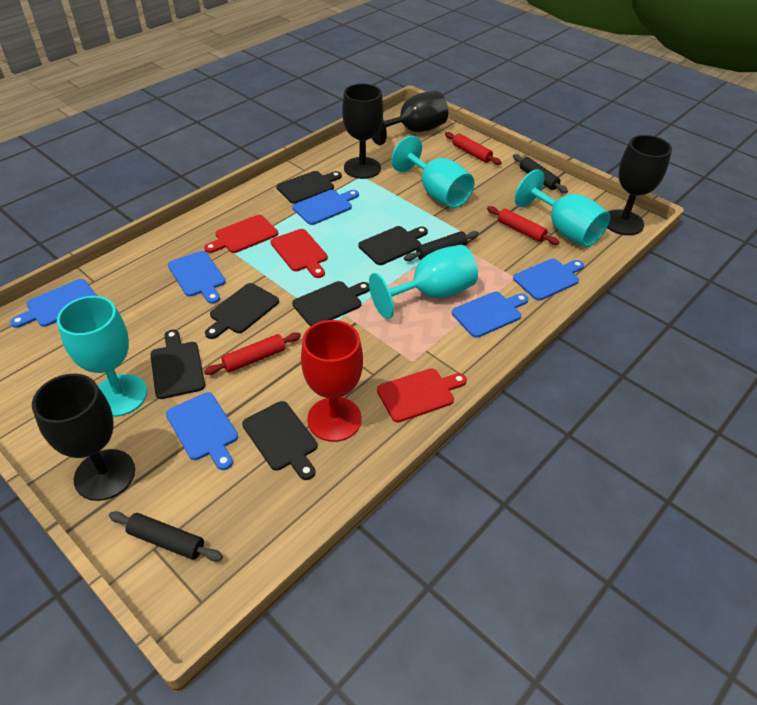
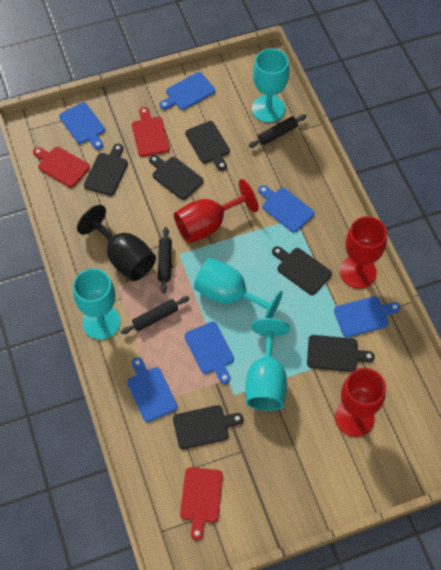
black goblet: [32,373,135,501] [342,84,383,179] [372,91,448,145] [607,135,672,235] = 4 -> [77,205,156,281] = 1
red goblet: [301,320,363,442] = 1 -> [174,179,259,243] [335,368,386,437] [340,216,387,289] = 3
red rolling pin: [204,332,301,375] [445,132,501,165] [487,206,559,245] = 3 -> none = 0

